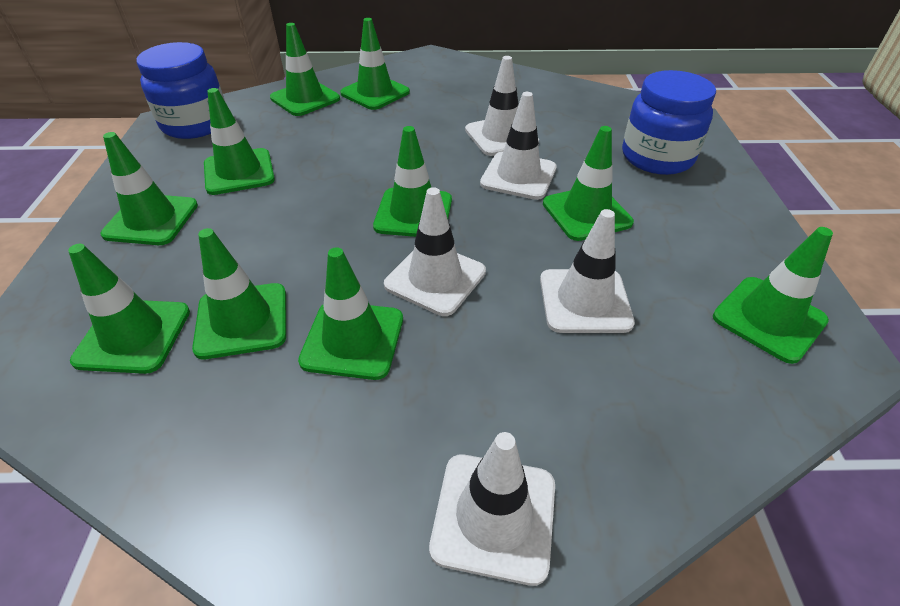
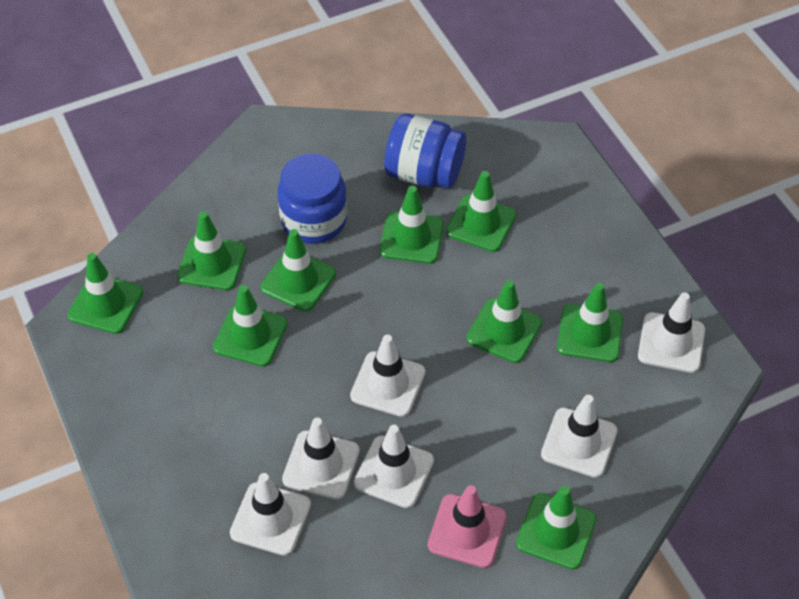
green traffic cone: [68,244,190,374] [101,132,198,245] [192,228,286,359] [204,88,275,195] [270,23,340,116] [298,247,403,380] [340,18,410,110] [373,126,452,237] [543,126,634,241] [713,227,833,364] = 10 -> [68,253,143,334] [177,211,246,290] [213,285,288,366] [261,229,336,311] [380,186,444,264] [446,171,516,252] [467,280,542,363] [516,486,597,570] [557,283,623,362] = 9
pink traffic cone: none = 0 -> [428,485,507,568] = 1
white traffic cone: [384,187,486,316] [429,432,555,586] [465,56,539,156] [480,92,557,200] [540,209,635,333] = 5 -> [230,473,311,556] [282,418,360,500] [350,335,425,417] [354,425,434,508] [541,395,618,478] [638,292,705,373] = 6

